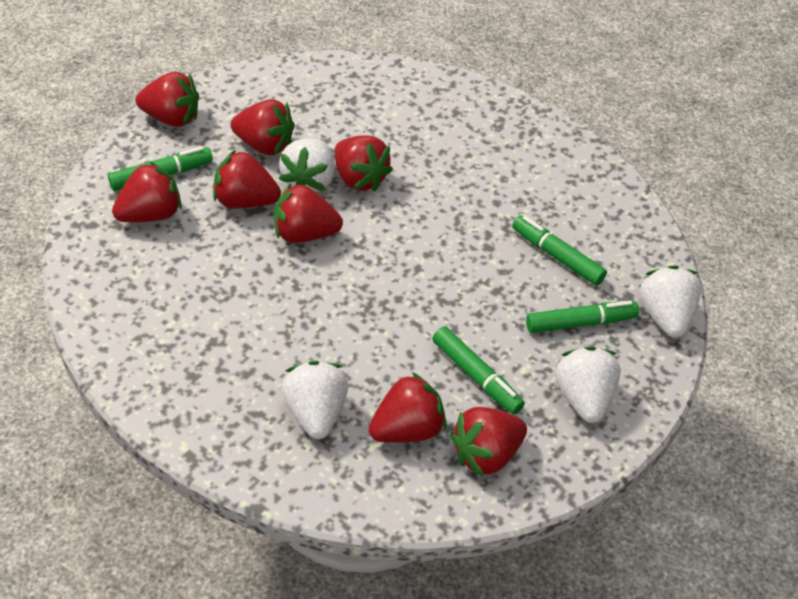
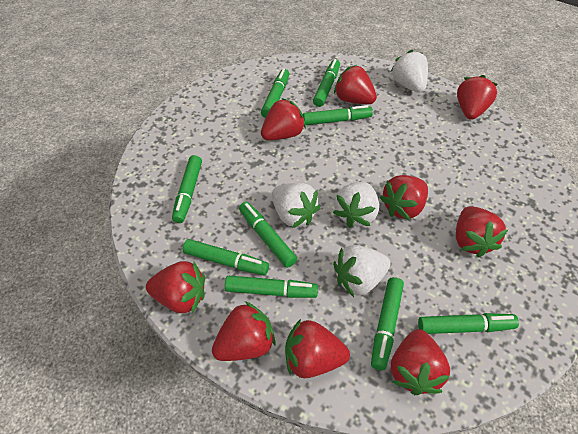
green marker: [108,146,213,191] [432,327,525,415] [512,215,607,286] [526,301,639,333] = 4 -> [172,155,202,223] [183,239,269,275] [225,276,318,298] [239,202,297,268] [261,68,289,118] [303,105,373,125] [313,59,340,107] [371,277,404,371] [418,313,519,334] = 9
red strawberry: [112,161,182,222] [136,72,199,127] [213,150,281,208] [231,99,295,155] [274,183,343,243] [335,135,393,191] [368,372,446,443] [450,407,527,477] = 8 -> [146,261,205,313] [212,301,276,361] [261,98,306,140] [285,319,350,378] [334,65,377,104] [380,175,428,221] [391,329,450,395] [456,206,508,257] [457,75,498,120] = 9

